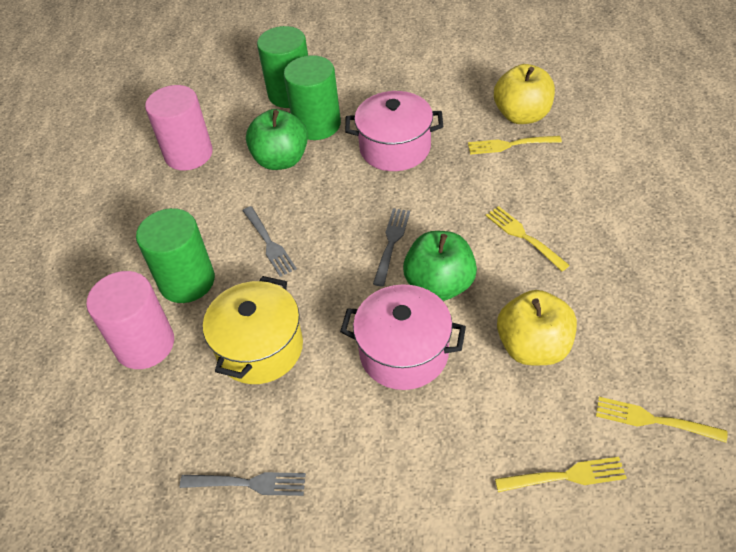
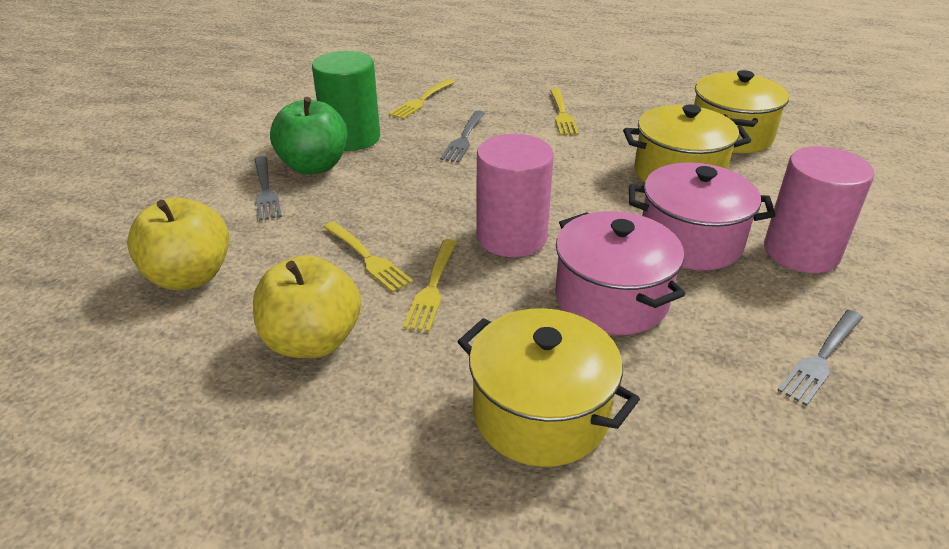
green apple: [246,109,308,170] [403,231,477,301] = 2 -> [270,97,348,175] = 1
green cylinder: [136,208,215,303] [257,26,308,108] [284,55,341,140] = 3 -> [312,51,380,151] = 1
yellow pot: [203,276,303,384] = 1 -> [457,308,640,467] [623,104,751,182] [694,70,789,153] = 3

